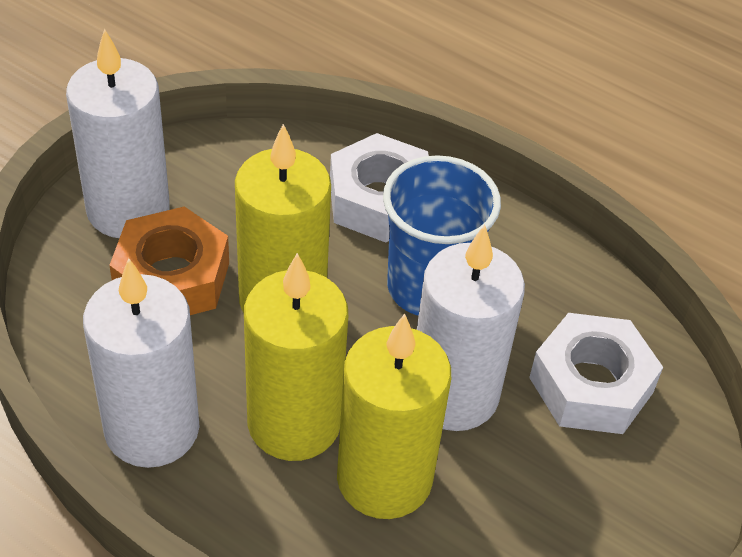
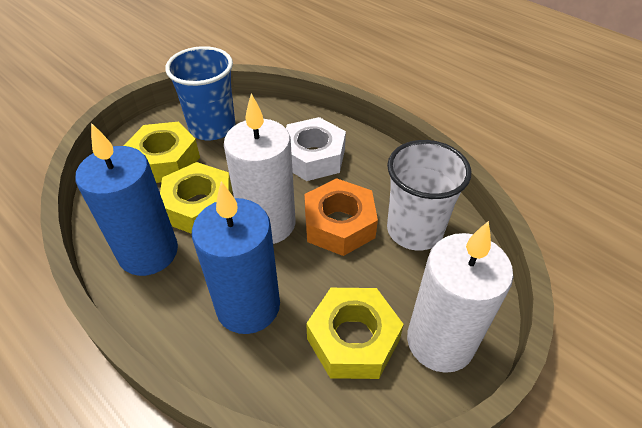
blue candle: none = 0 -> [75,123,178,276] [192,181,280,334] = 2
white candle: [66,29,170,238] [83,258,200,468] [417,225,525,431] = 3 -> [224,94,296,244] [407,221,513,373] = 2
white cup: none = 0 -> [387,140,471,250] = 1
white nut: [330,133,429,243] [529,313,663,434] = 2 -> [286,117,346,181] = 1
yellow candle: [235,124,331,313] [244,253,348,461] [337,314,451,519] = 3 -> none = 0
yellow nut: none = 0 -> [124,122,200,183] [160,162,232,234] [306,288,404,379] = 3

